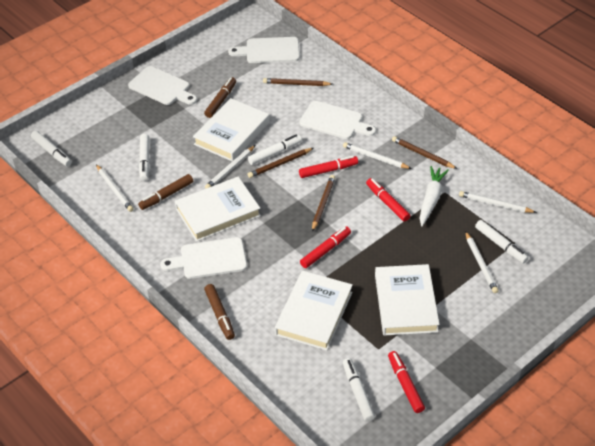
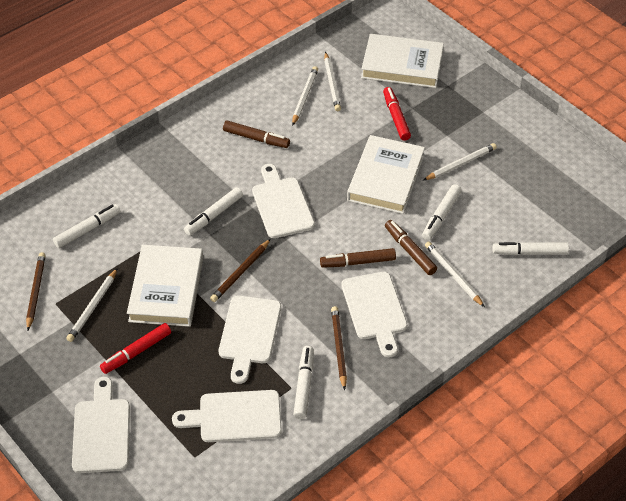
brown pencil: [247,148,313,178] [263,78,332,86] [312,175,335,232] [392,136,457,169] = 4 -> [26,252,46,331] [210,239,271,302] [331,306,347,390] = 3
red marker: [299,156,358,178] [300,226,351,268] [366,178,410,222] [388,351,425,413] = 4 -> [100,323,171,374] [383,87,411,141] = 2
white book: [175,177,261,242] [193,98,270,161] [275,270,353,351] [375,264,440,336] = 4 -> [127,245,203,327] [347,135,425,214] [361,34,444,88] = 3
white carrot: [420,166,449,226] = 1 -> none = 0
white cutting board: [128,66,197,105] [160,237,247,279] [228,37,300,63] [299,101,376,139] = 4 -> [72,377,130,473] [172,390,282,442] [219,296,281,384] [252,164,315,238] [341,272,407,357] = 5

